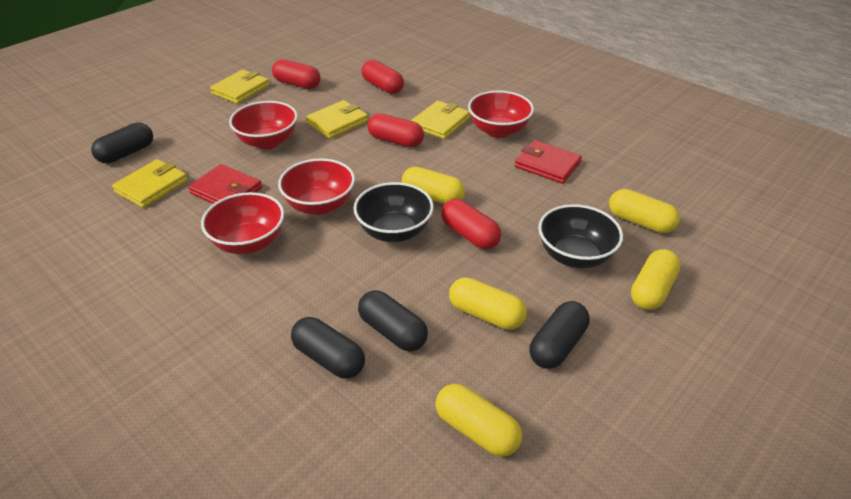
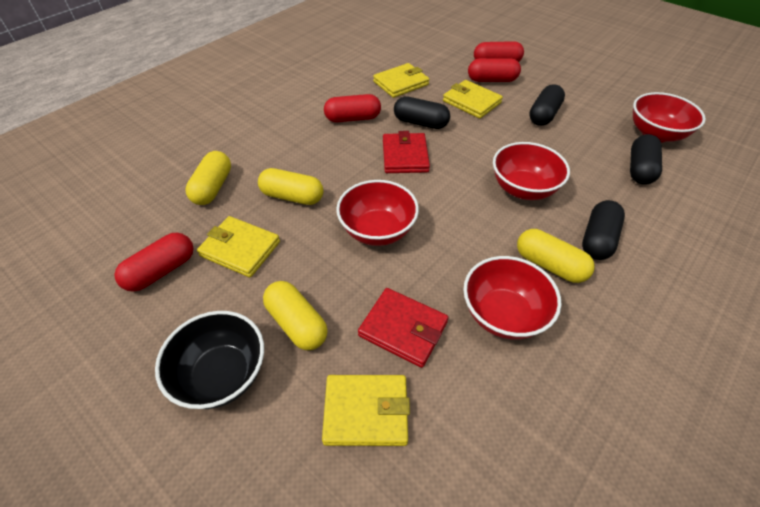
black bowl: [353,182,434,242] [538,204,623,268] = 2 -> [155,311,264,409] = 1
yellow capsule: [402,167,465,204] [435,384,522,457] [449,277,527,330] [609,189,680,233] [631,249,681,310] = 5 -> [185,151,231,205] [258,168,323,205] [263,281,328,350] [517,229,595,283] = 4

